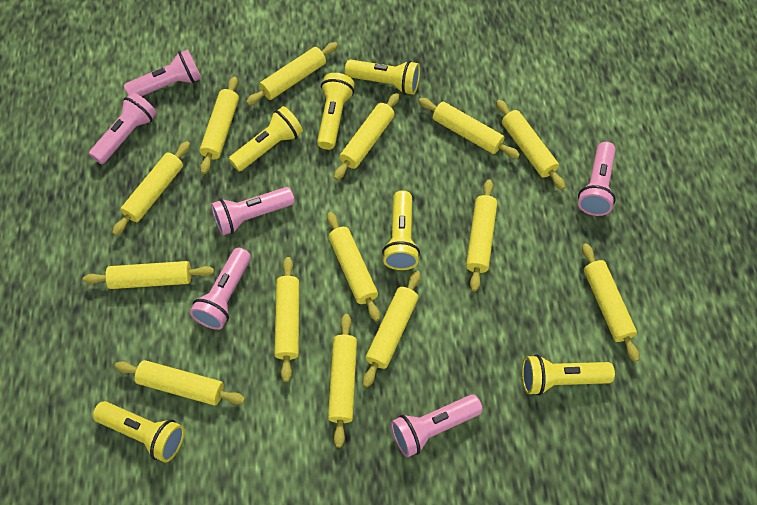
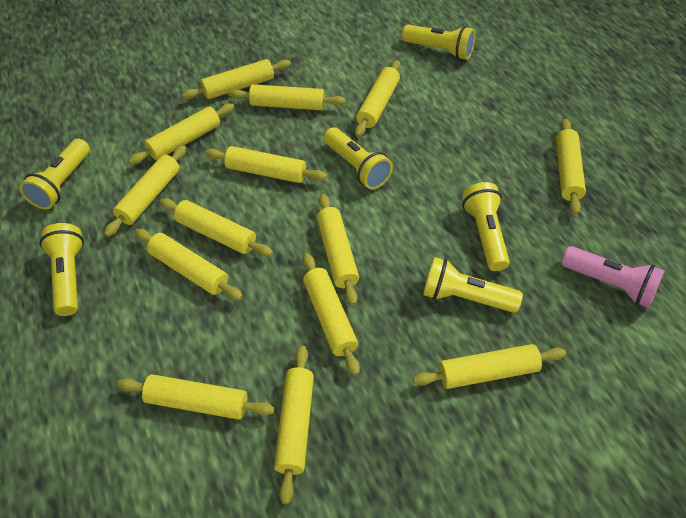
pink flashlight: [89,92,157,164] [124,49,201,97] [190,248,251,330] [211,187,295,236] [391,394,483,457] [578,142,616,216] = 6 -> [562,246,665,308] = 1

